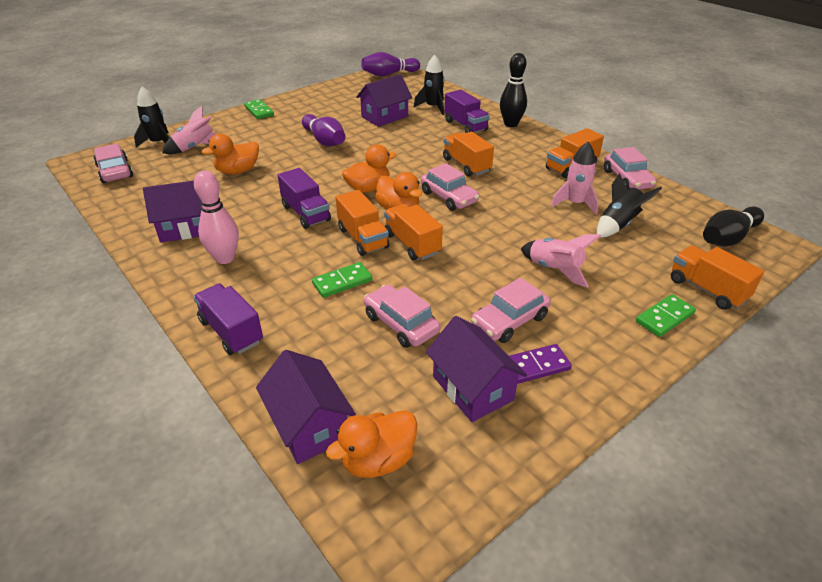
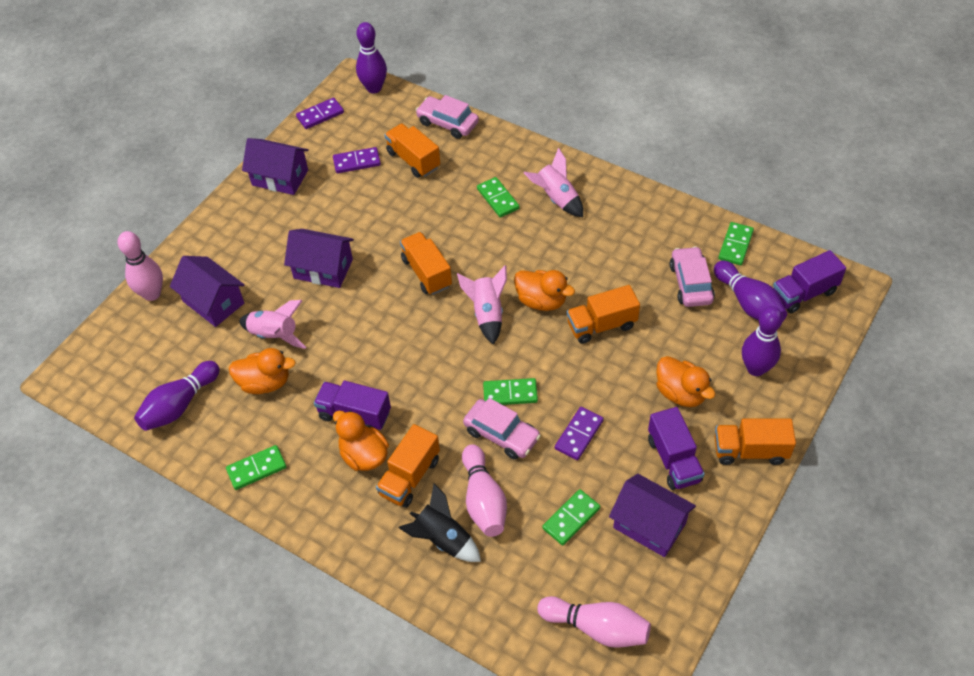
black bowling pin: [500,53,527,127] [703,206,764,247] = 2 -> none = 0
black rocket: [134,87,169,148] [414,55,445,115] [597,173,662,238] = 3 -> [398,483,481,562] = 1
green domino: [244,99,274,119] [312,262,372,298] [636,294,696,337] = 3 -> [226,445,286,490] [477,177,519,218] [483,378,538,405] [542,489,600,545] [718,222,754,265] = 5
pink bowling pin: [194,171,239,264] = 1 -> [118,231,163,301] [462,444,507,537] [537,596,651,648] = 3
pink car: [94,144,133,183] [364,284,441,348] [421,163,479,211] [471,278,551,343] [604,147,656,190] = 5 -> [416,95,479,139] [463,398,541,459] [670,246,715,307] = 3
purple bowling pin: [302,114,346,147] [362,52,420,77] = 2 -> [134,361,220,431] [356,22,387,93] [714,261,787,321] [742,306,783,376] = 4
purple domino: [509,344,572,384] = 1 -> [296,98,344,129] [333,147,381,173] [555,407,604,460] = 3

